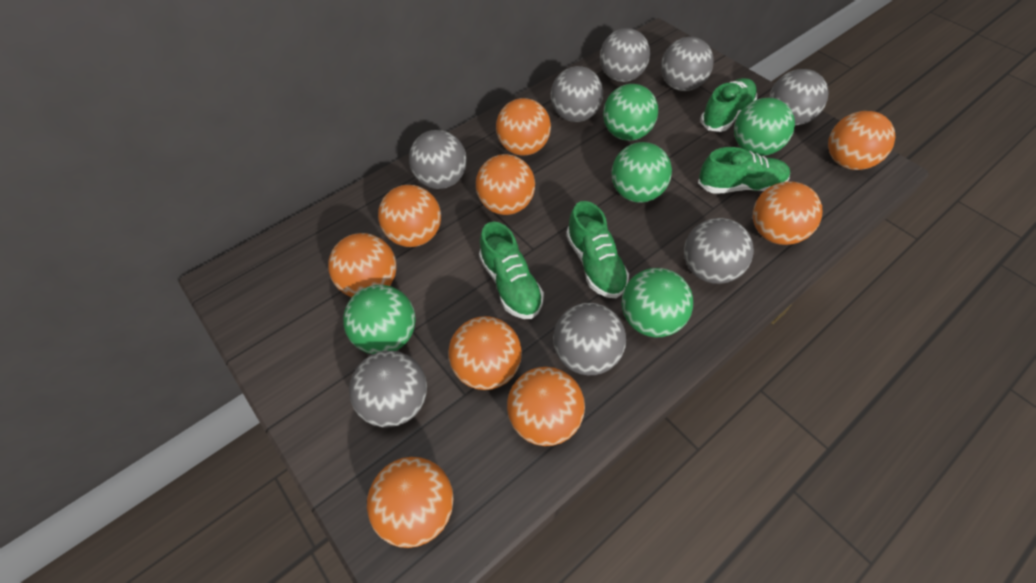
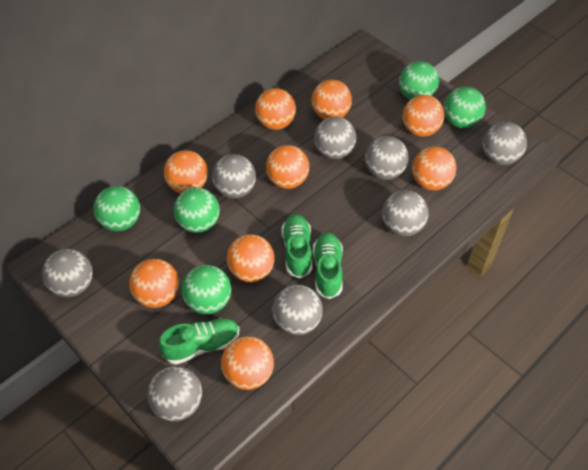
green shoe: [479,222,544,319] [566,201,629,298] [698,147,790,194] [700,78,757,132] = 4 -> [159,318,239,365] [282,214,312,279] [313,232,343,299] = 3

